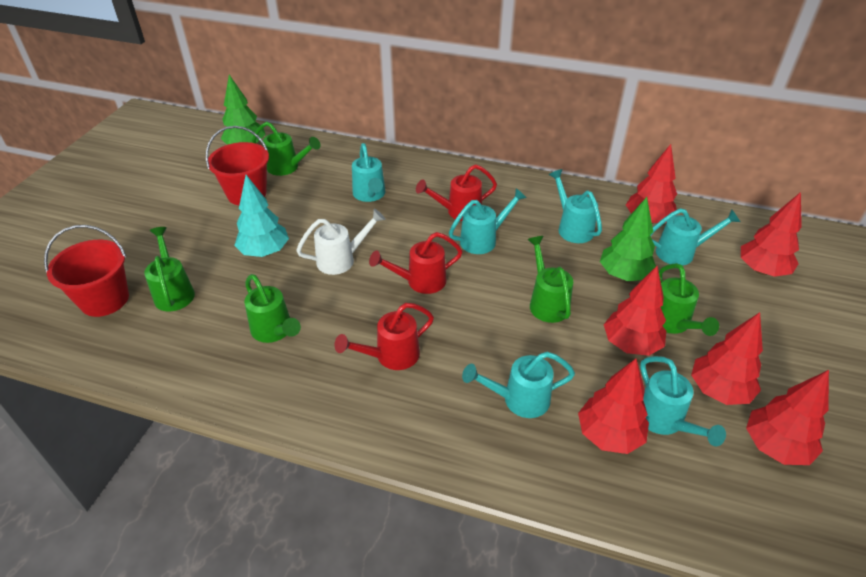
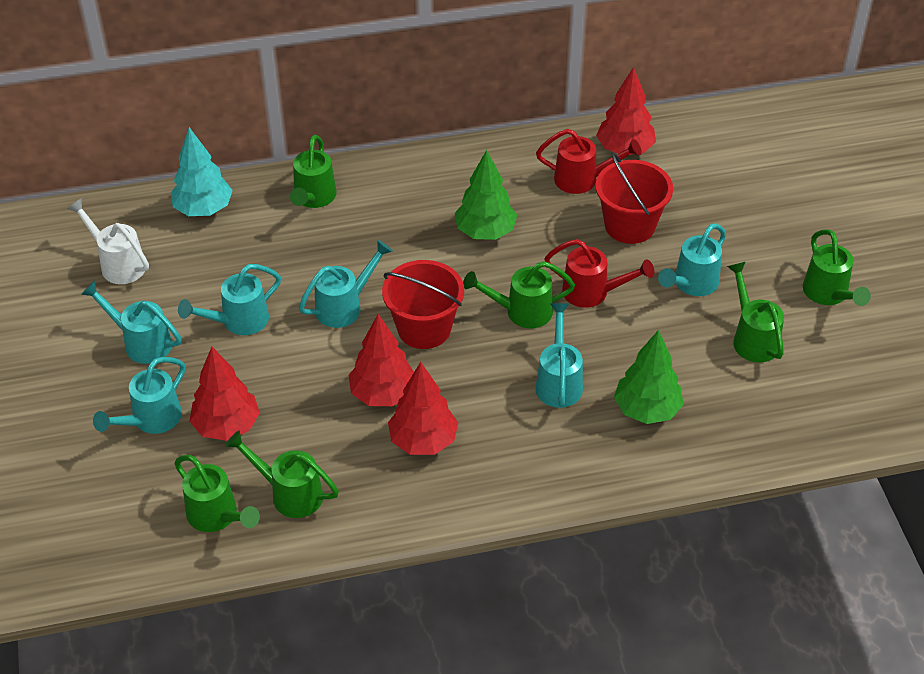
green watering can: [144,227,195,311] [244,274,301,343] [252,122,321,176] [527,236,573,323] [659,263,719,336] = 5 -> [174,455,260,532] [225,431,339,518] [290,135,337,208] [463,261,575,328] [727,262,784,362] [803,229,871,306] = 6
red tree: [578,359,649,454] [604,266,666,356] [626,144,677,224] [691,312,763,405] [741,192,802,277] [746,370,829,465] = 6 -> [189,347,260,441] [348,314,414,406] [388,362,458,455] [596,67,656,155] = 4
red watering can: [335,303,434,370] [369,232,463,294] [416,164,497,221] = 3 -> [536,129,642,194] [544,239,654,308] = 2

